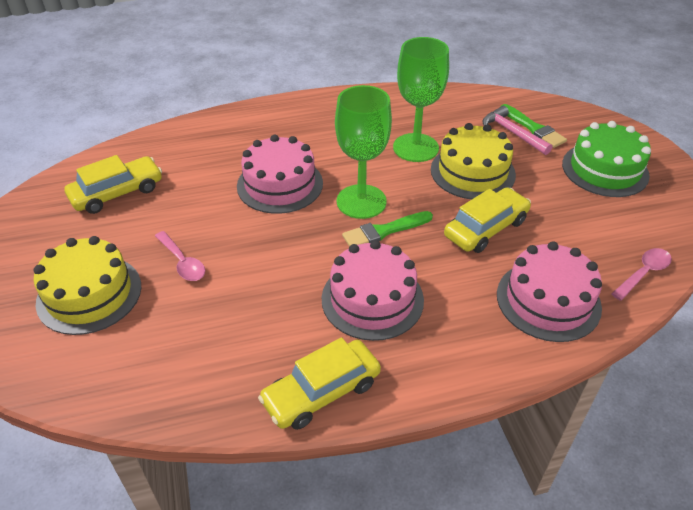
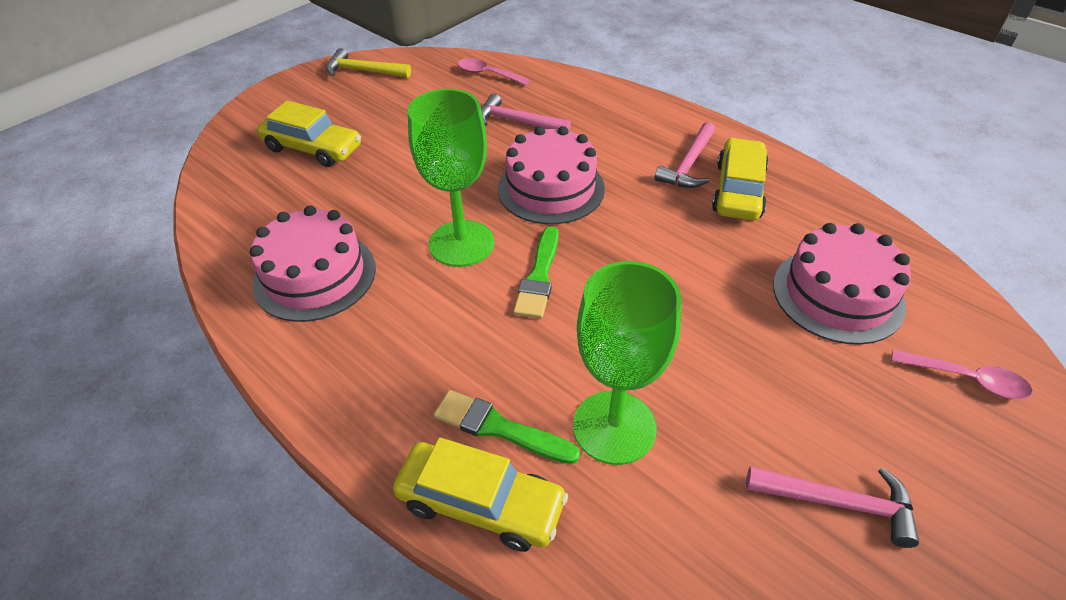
green cake: [562,121,651,197] = 1 -> none = 0
pink hammer: [482,106,552,155] = 1 -> [481,94,571,131] [654,122,715,188] [746,466,919,548] = 3
yellow cake: [34,236,141,335] [431,123,516,199] = 2 -> none = 0
yellow hammer: none = 0 -> [326,48,411,78] = 1

